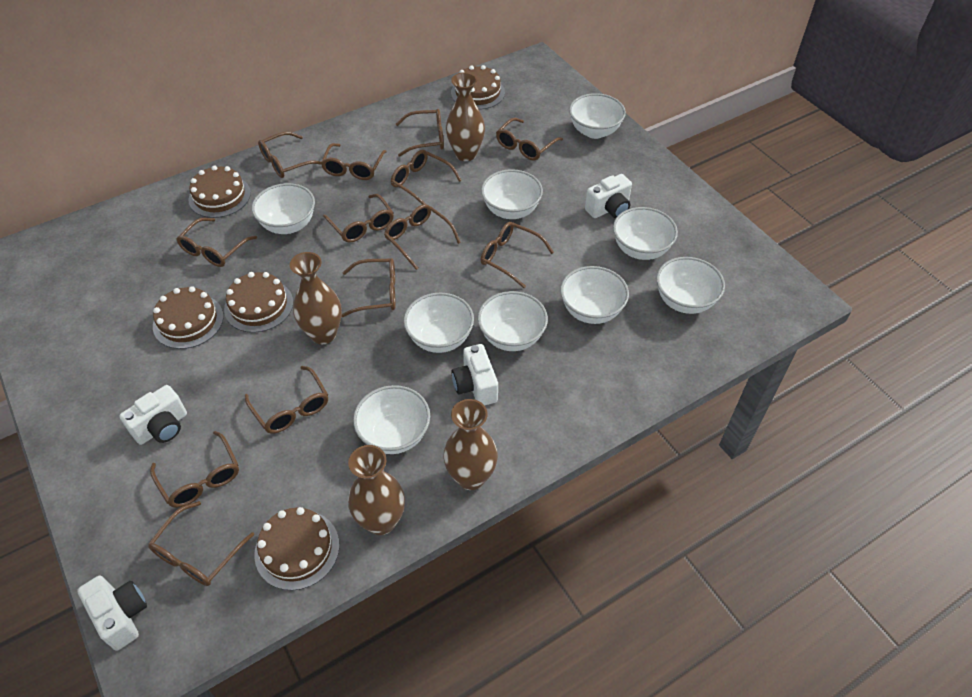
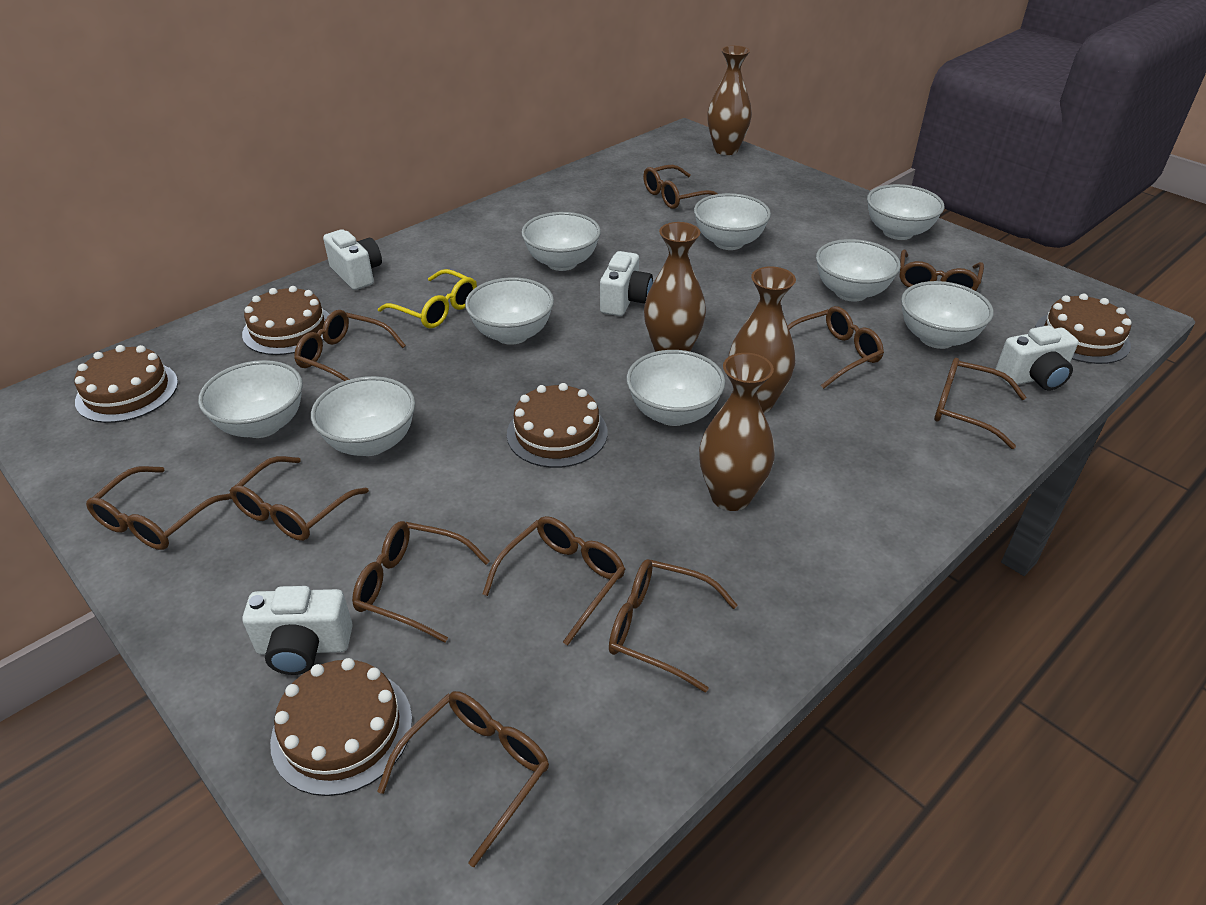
brown glasses: [148,501,254,586] [150,431,239,508] [176,218,257,267] [245,366,328,434] [258,132,322,178] [321,143,387,180] [323,194,394,242] [341,258,396,317] [384,204,461,270] [391,150,462,205] [396,109,444,157] [481,222,554,288] [496,118,563,160] = 13 -> [86,466,232,550] [230,456,369,541] [294,310,406,381] [352,521,490,642] [377,691,549,867] [482,516,625,646] [609,559,738,693] [643,165,718,209] [788,306,884,389] [900,249,984,291] [934,358,1026,449] = 11
yellow glasses: none = 0 -> [378,269,477,328] = 1

